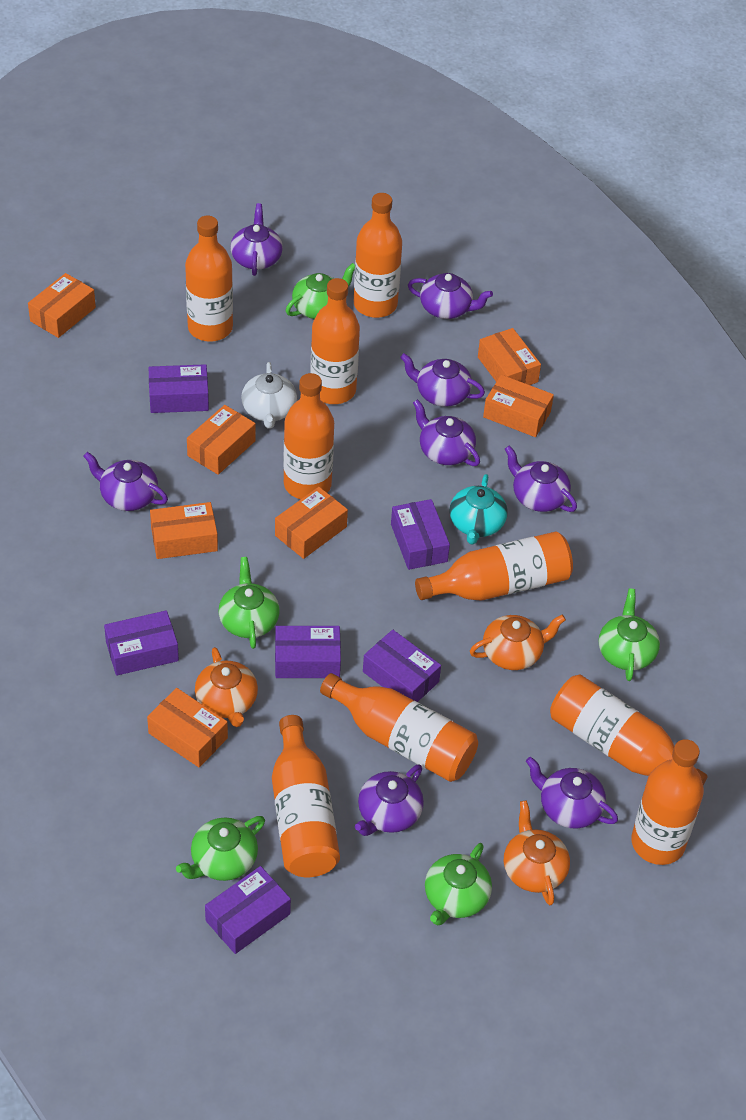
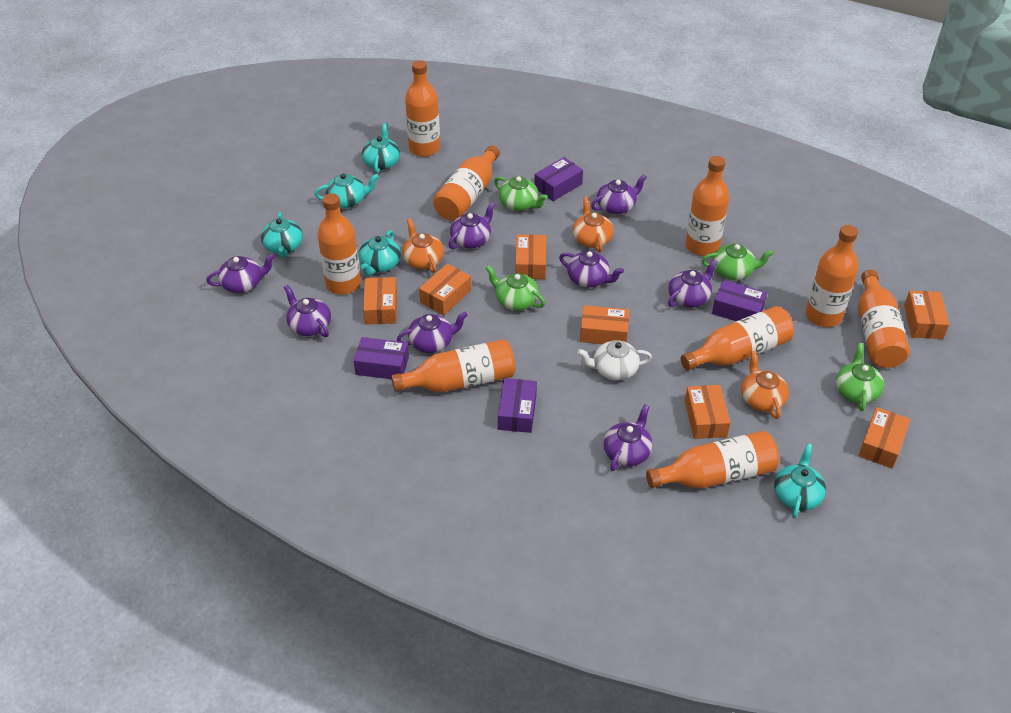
green teapot: [176,816,265,881] [219,557,280,649] [286,263,355,319] [425,843,492,926] [599,589,660,681] = 5 -> [485,265,545,311] [494,176,548,211] [702,244,774,280] [836,343,884,411] = 4
purple box: [104,610,179,676] [149,364,209,413] [205,866,291,954] [275,626,341,678] [363,630,441,702] [391,499,450,570] = 6 -> [353,337,409,379] [498,378,537,433] [534,157,583,201] [712,280,767,321] = 4
turquoise teapot: [450,474,508,545] = 1 -> [261,212,303,258] [315,174,379,208] [359,230,401,276] [362,123,400,173] [774,443,826,518] = 5

